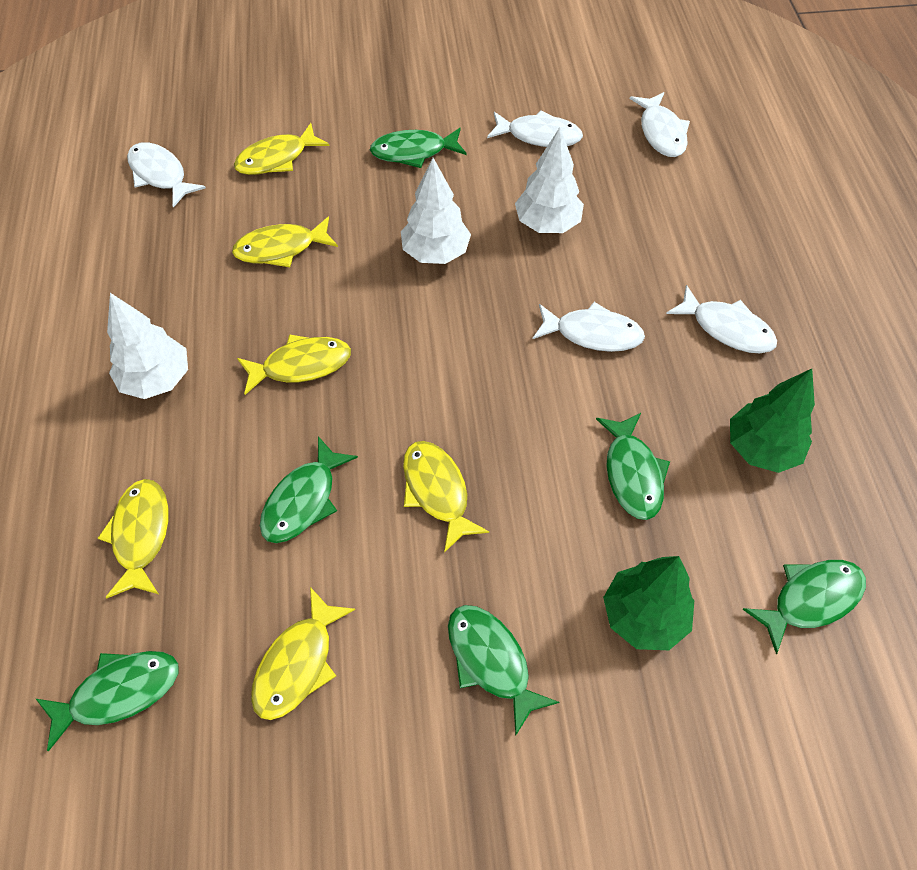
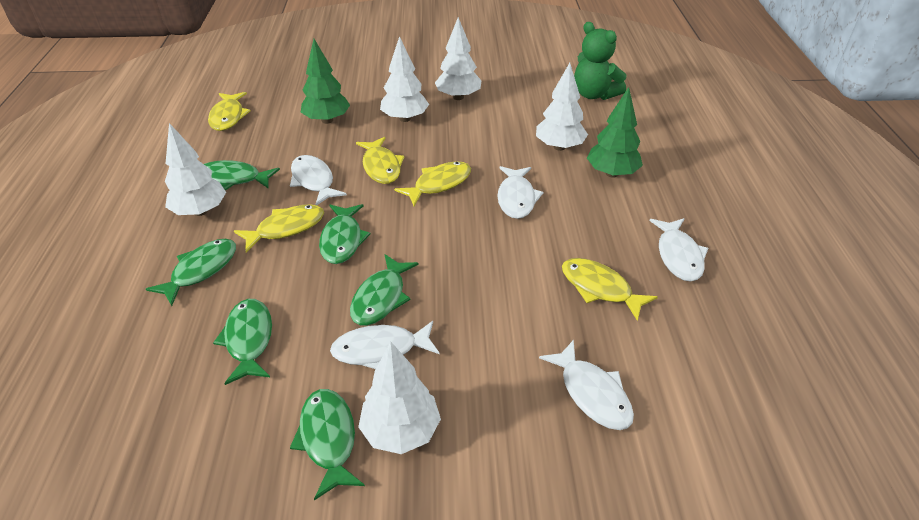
green teddy bear: none = 0 -> [574,22,626,100] = 1
white tree: [107,293,188,399] [401,158,471,264] [515,127,584,233] = 3 -> [165,123,226,216] [358,341,441,454] [380,36,429,122] [435,17,481,100] [536,63,588,151] = 5
yellow fish: [98,479,168,598] [232,217,338,267] [234,123,329,175] [237,334,351,395] [251,587,355,720] [403,441,489,553] = 6 -> [208,92,250,131] [234,205,324,252] [356,137,404,184] [394,161,471,206] [562,258,658,321] = 5

